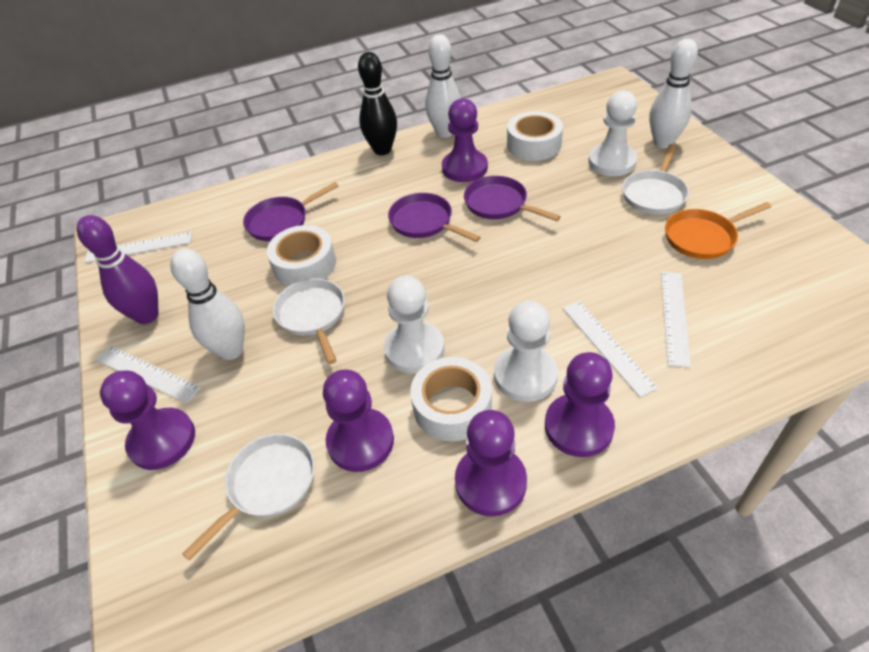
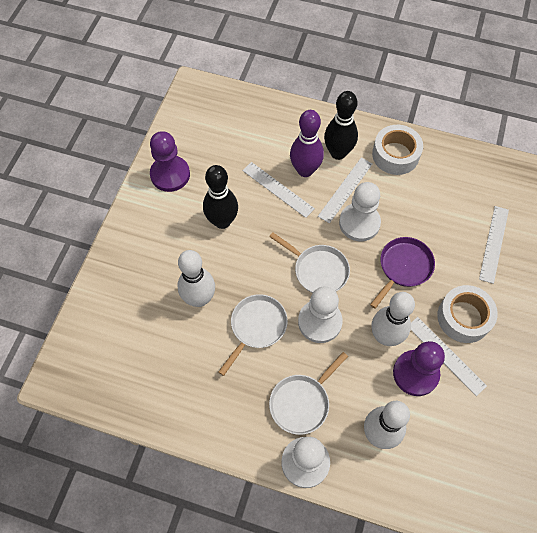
black bowling pin: [358,52,397,155] = 1 -> [203,165,238,229] [324,91,358,160] = 2
orange pan: [665,202,771,259] = 1 -> none = 0
purple pan: [243,182,339,241] [388,193,481,242] [464,176,561,221] = 3 -> [370,237,435,309] = 1
purple pawn: [100,371,195,470] [323,370,394,472] [442,98,488,182] [455,410,527,516] [545,352,615,457] = 5 -> [150,131,190,192] [393,341,445,396] = 2
white tape: [267,225,336,286] [410,357,492,441] [507,111,563,161] = 3 -> [372,125,423,175] [437,285,498,343] = 2

